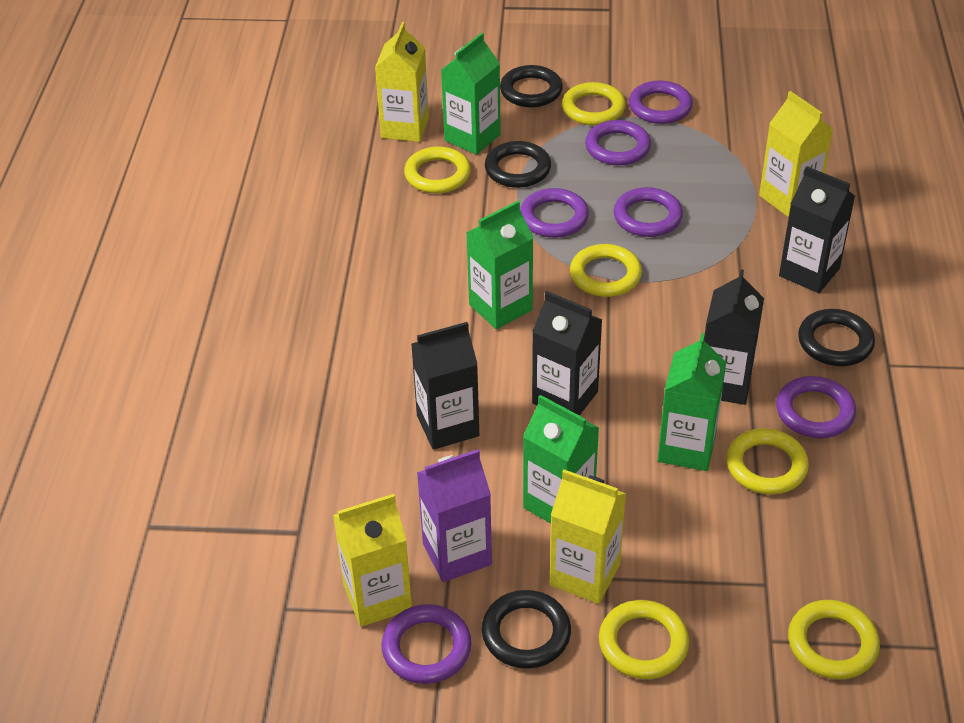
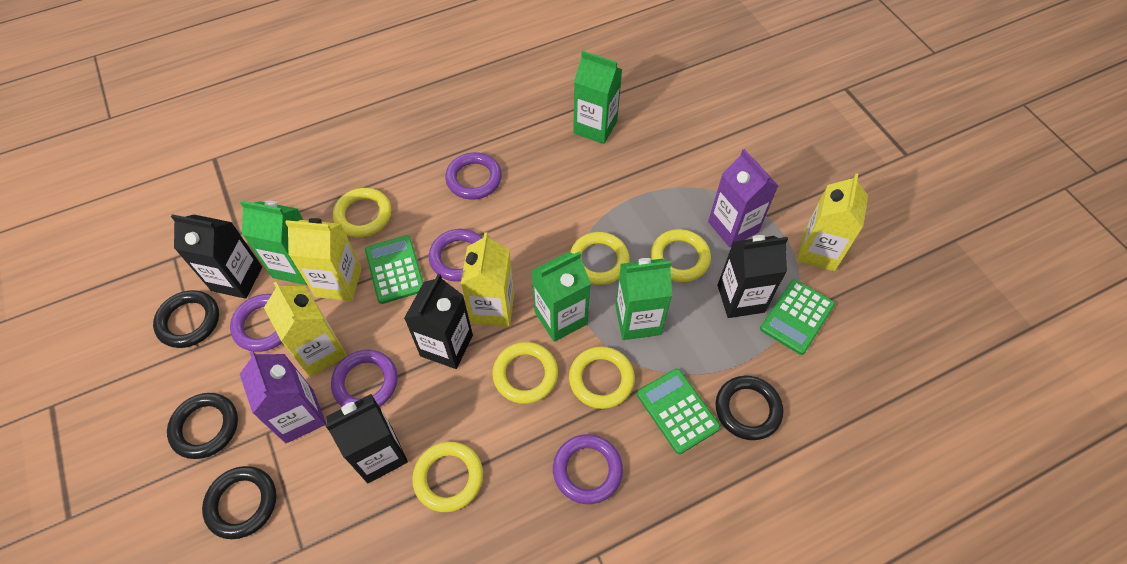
green calculator: none = 0 -> [365,235,423,304] [637,368,720,454] [760,279,835,355] = 3
purple carton: [417,449,492,582] = 1 -> [240,351,326,443] [708,149,778,248] = 2
purple ring: [382,604,472,684] [520,188,589,238] [585,120,651,166] [614,187,683,237] [629,80,693,124] [776,376,856,438] = 6 -> [230,294,282,352] [331,350,398,407] [429,229,482,282] [445,152,502,200] [553,434,623,504] = 5

